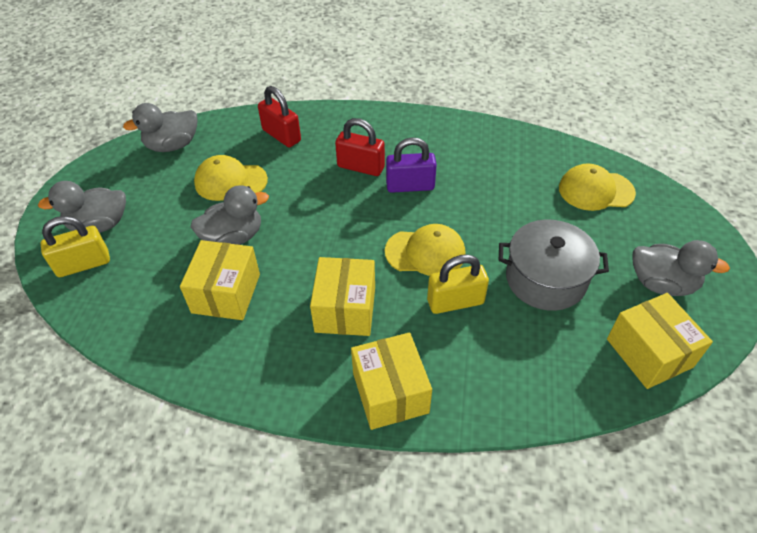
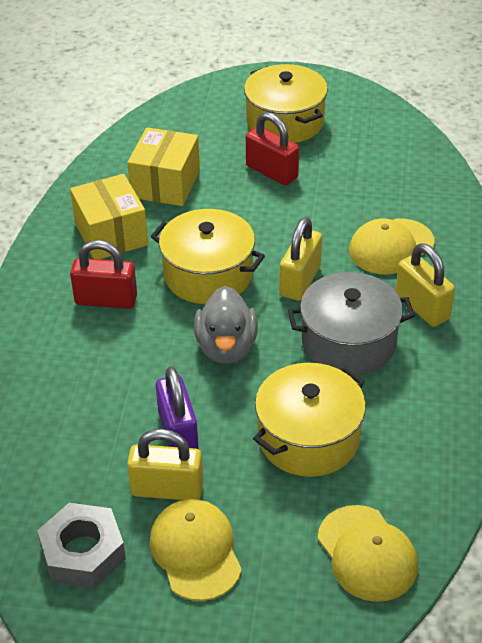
grey duck: [38,181,126,233] [123,103,197,152] [191,185,269,245] [632,240,730,296] = 4 -> [194,286,258,364] = 1
grey nut: none = 0 -> [37,503,126,589] = 1
yellow box: [180,240,260,320] [310,257,375,336] [351,332,432,430] [607,293,713,389] = 4 -> [70,174,148,259] [127,127,200,206] = 2
yellow padlock: [41,216,110,277] [427,254,489,314] = 2 -> [127,429,203,500] [280,217,322,301] [396,243,455,327] = 3
yellow pot: none = 0 -> [151,209,265,304] [244,64,328,143] [253,363,366,477] = 3

